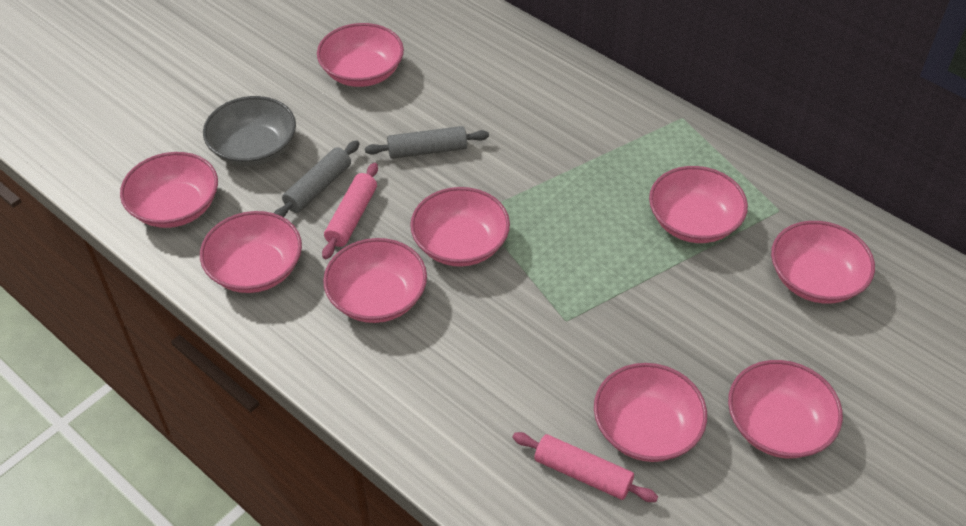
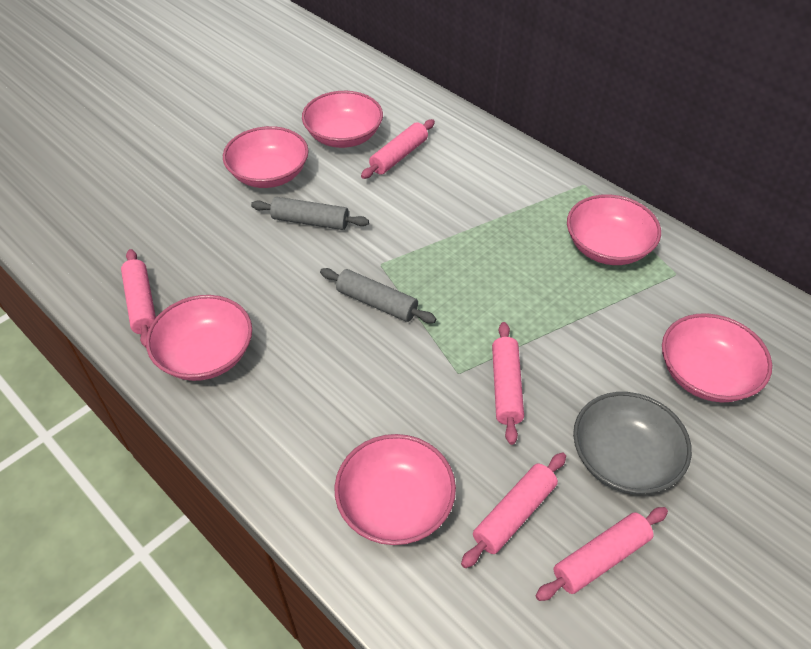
pink bowl: [120,152,218,228] [200,211,302,293] [317,23,404,87] [323,238,427,323] [410,187,510,267] [594,363,707,462] [649,166,748,243] [728,360,843,458] [771,221,875,303] = 9 -> [146,295,252,381] [223,126,309,188] [302,91,383,148] [334,434,456,545] [567,194,661,265] [662,313,772,402] = 6
pink rolling pin: [322,163,378,259] [512,432,658,502] = 2 -> [121,249,156,347] [361,119,435,179] [461,452,566,568] [492,322,524,445] [535,507,668,601] = 5

